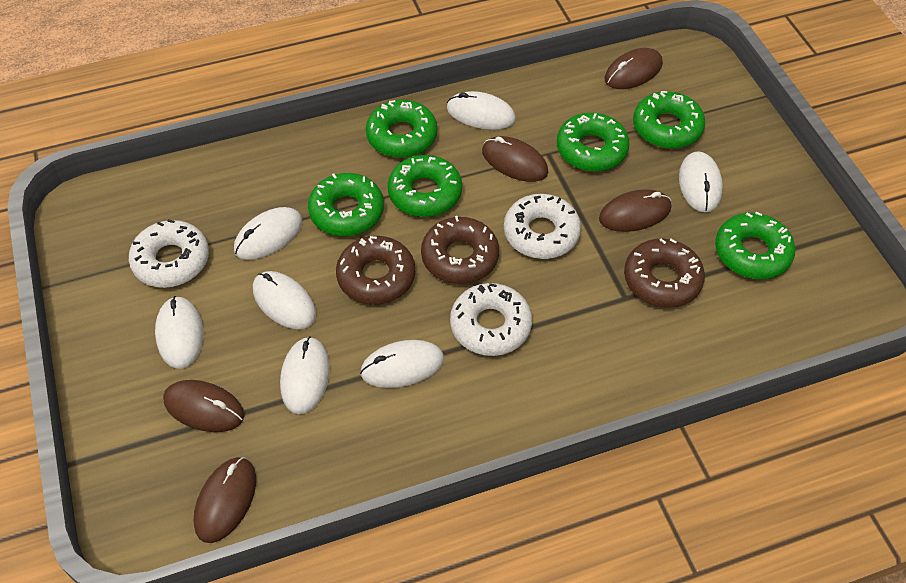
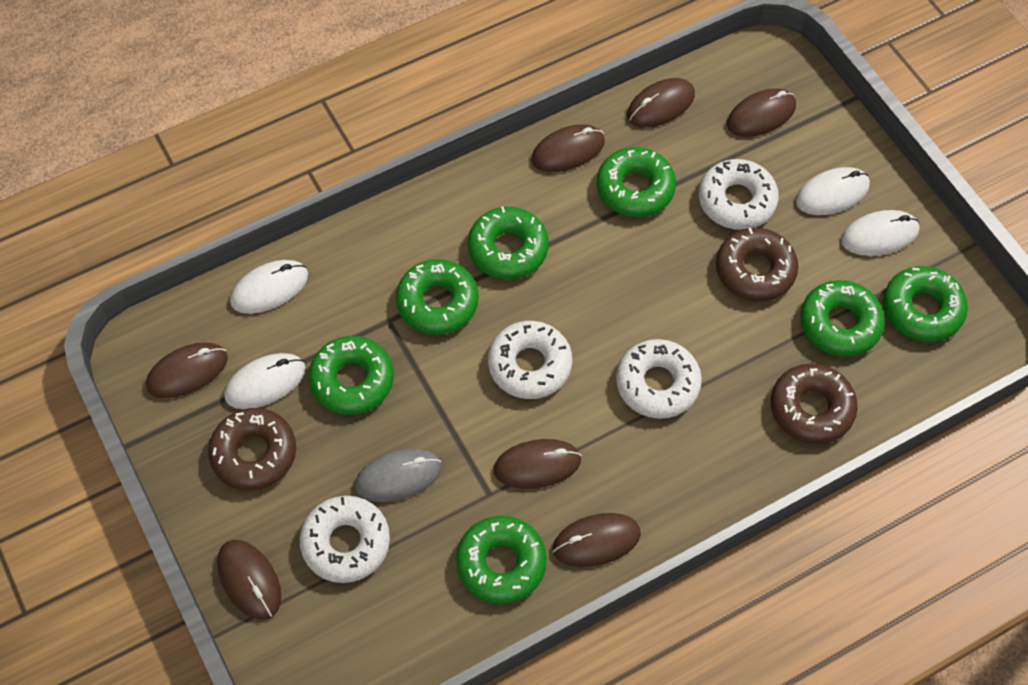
brown mouse: [163,380,245,432] [193,457,256,543] [482,136,548,182] [599,189,672,232] [604,48,663,89] = 5 -> [146,343,228,398] [217,540,281,620] [493,439,581,489] [531,124,605,172] [553,513,641,567] [627,78,695,128] [727,88,796,137] = 7
green donut: [308,173,384,236] [366,100,437,158] [387,155,462,217] [557,113,629,172] [633,91,705,149] [715,212,796,279] = 6 -> [308,336,394,415] [396,259,479,335] [456,516,547,604] [468,206,549,279] [596,147,676,217] [800,280,885,357] [883,266,968,342] = 7
grey mouse: none = 0 -> [355,449,442,502] = 1
white donut: [129,219,209,288] [450,283,532,356] [504,194,581,259] = 3 -> [299,496,390,583] [488,321,572,399] [616,339,702,419] [699,159,779,230] = 4
white mouse: [155,296,203,369] [234,207,302,260] [253,271,316,329] [280,336,330,414] [360,340,444,388] [447,91,516,130] [679,151,723,213] = 7 -> [224,353,306,409] [230,260,308,314] [796,167,870,215] [841,210,920,256] = 4

